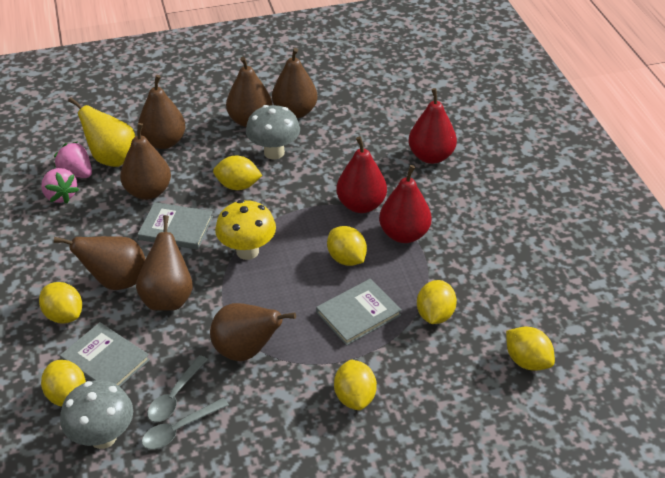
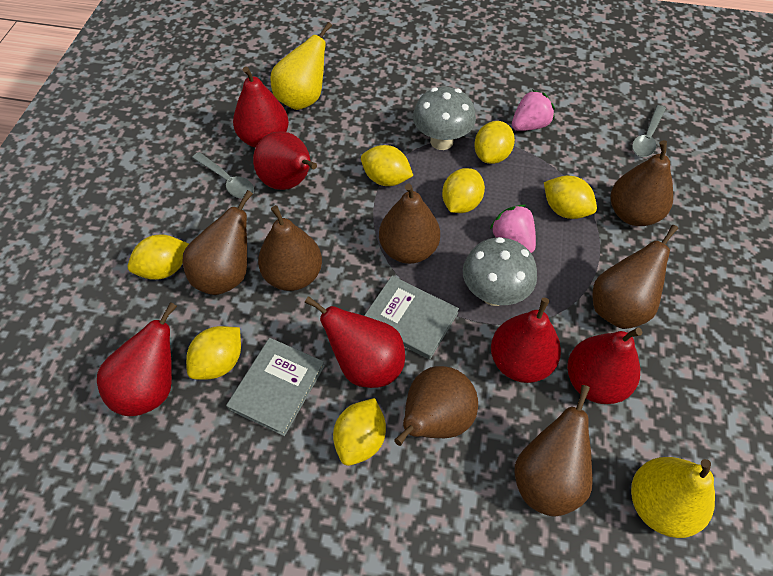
grey book: [60,322,150,387] [137,202,213,250] [316,279,402,346] = 3 -> [226,338,325,436] [364,276,459,359] = 2
red pear: [336,136,387,213] [379,165,432,243] [409,88,457,164] = 3 -> [97,302,177,416] [233,66,289,148] [253,132,317,190] [304,296,405,388] [491,298,561,383] [567,328,642,404] = 6
yellow mushroom: [215,200,276,260] = 1 -> none = 0
yellow pear: [68,97,136,167] = 1 -> [270,22,332,110] [631,457,715,538] = 2

